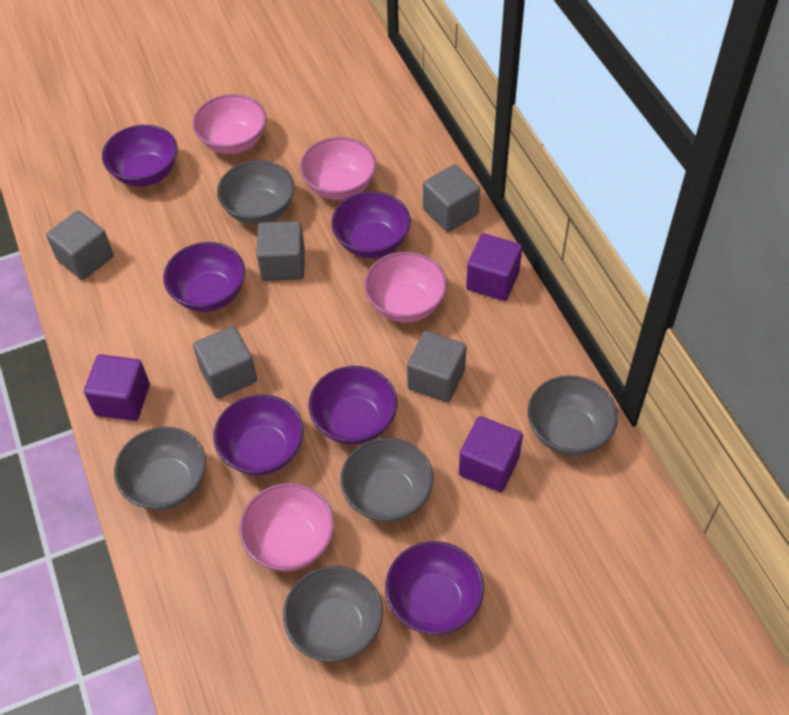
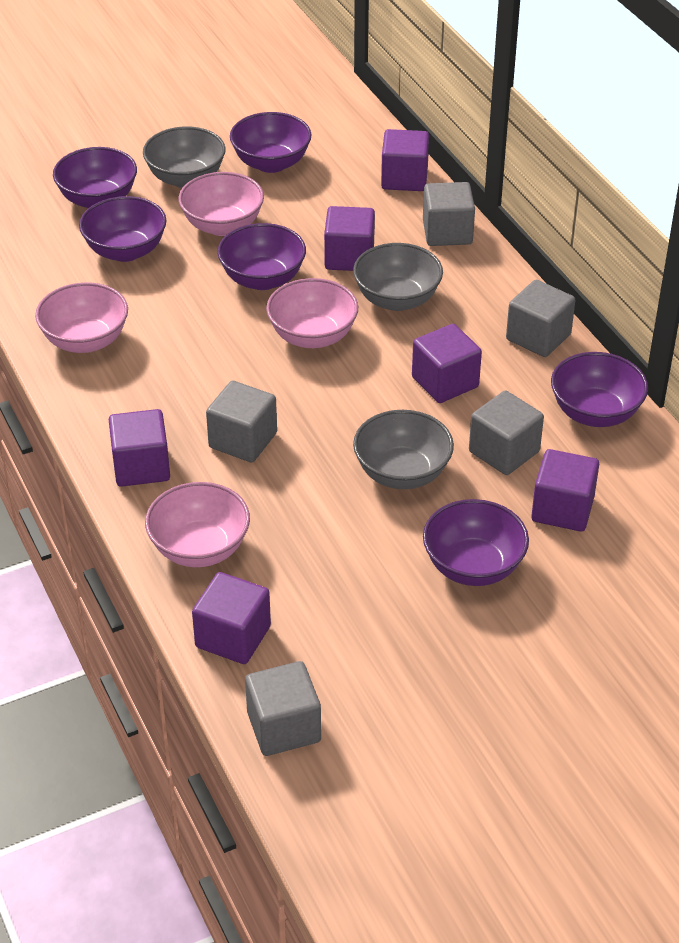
grey bowl: [114,427,206,510] [217,160,295,225] [283,566,383,662] [340,438,433,522] [528,375,618,456] = 5 -> [143,126,226,188] [353,243,443,311] [353,410,454,489] = 3
purple cube: [84,354,150,421] [459,416,523,492] [466,233,522,301] = 3 -> [109,409,170,487] [192,572,271,664] [324,206,375,271] [381,129,429,191] [412,324,482,403] [531,449,599,532] = 6

